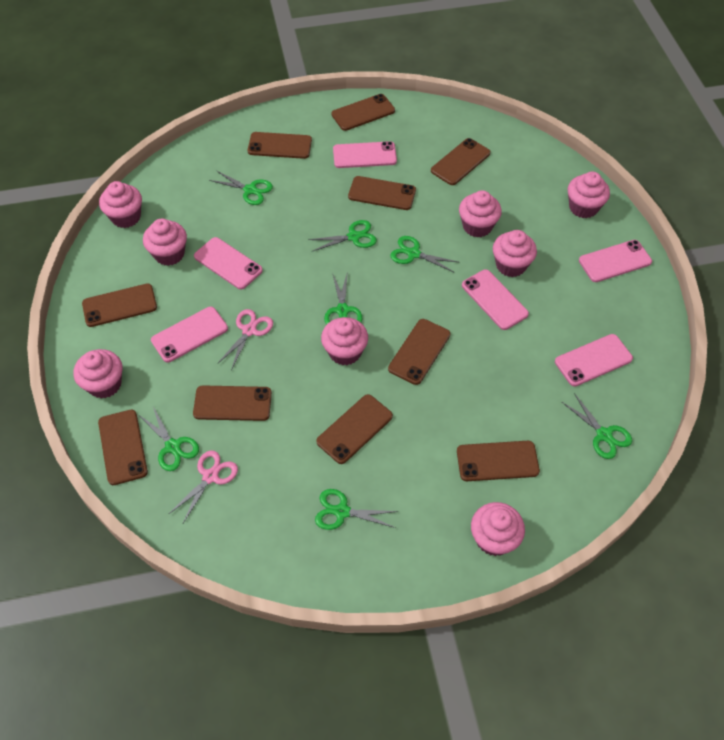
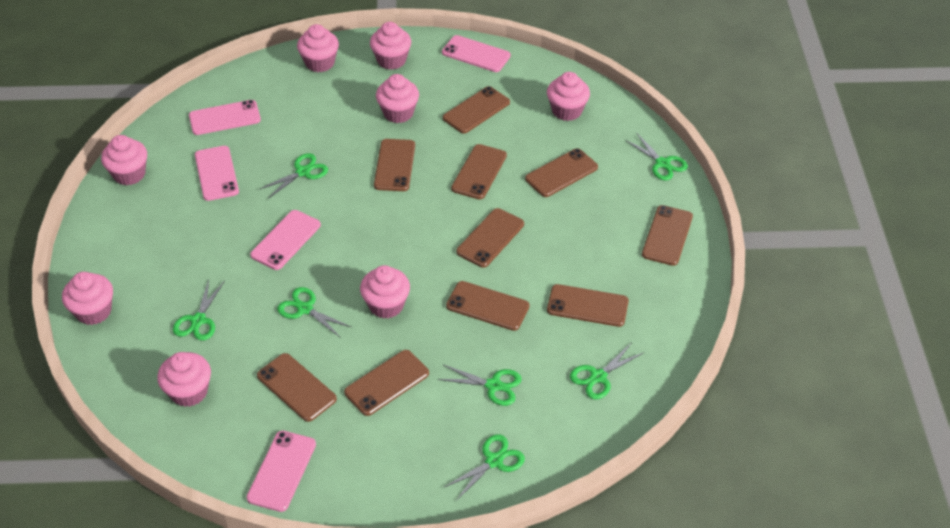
pink phone: [151,307,228,362] [194,237,263,289] [333,141,397,168] [462,269,529,330] [555,334,633,386] [579,240,652,282] = 6 -> [189,100,261,135] [195,146,239,201] [247,431,316,512] [250,210,321,270] [442,35,511,72] = 5
pink scissors: [169,450,238,523] [217,309,273,371] = 2 -> none = 0

